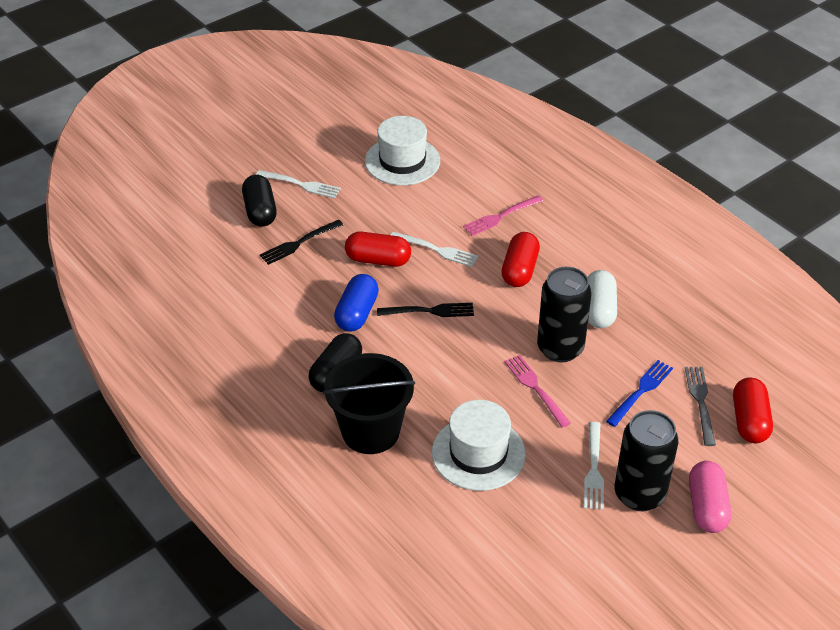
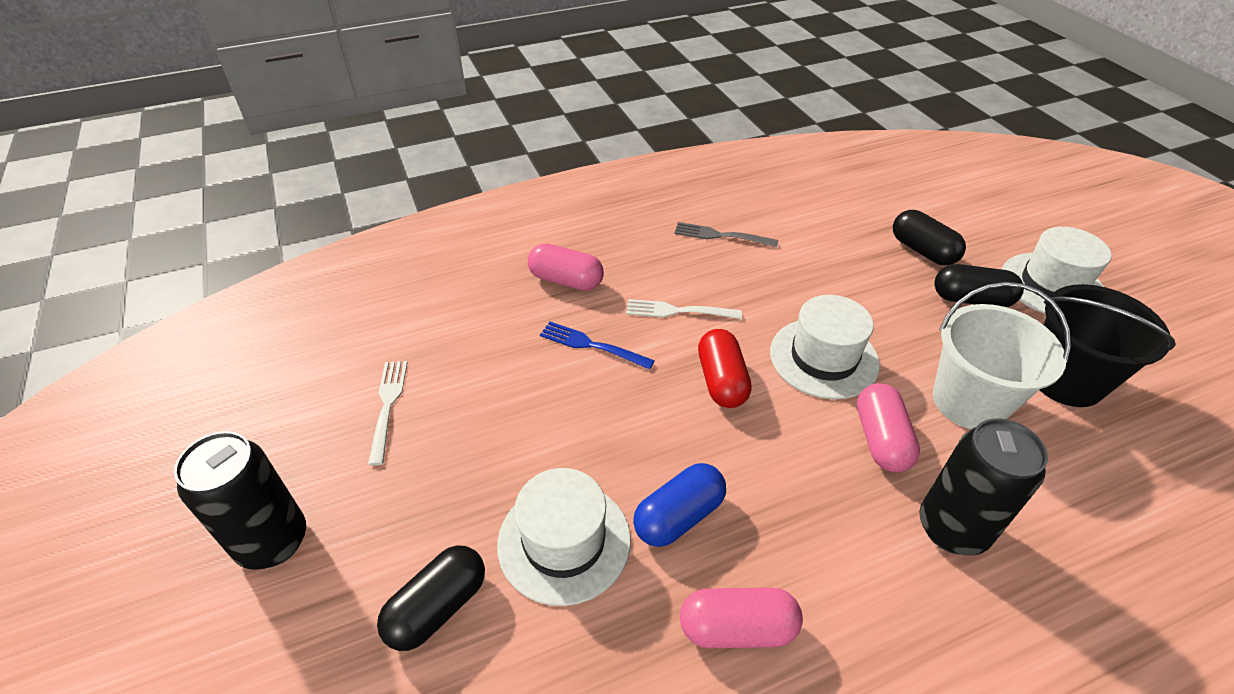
black capsule: [242,175,277,227] [308,333,362,392] = 2 -> [377,545,485,651] [893,210,966,265] [934,264,1024,307] = 3
black fork: [260,220,343,265] [377,303,474,317] = 2 -> none = 0
pink capsule: [689,461,731,533] = 1 -> [528,243,604,291] [680,587,803,648] [857,383,920,472] = 3
pink fork: [463,195,543,236] [504,355,571,428] = 2 -> none = 0
red capsule: [345,232,411,267] [502,232,540,287] [733,377,773,443] = 3 -> [698,329,752,408] = 1
white bucket: none = 0 -> [933,282,1071,429] = 1
white capsule: [588,270,617,328] = 1 -> none = 0
white fork: [256,170,341,199] [391,232,479,267] [584,422,604,510] = 3 -> [368,361,408,465] [626,299,742,319] = 2
white hat: [365,116,440,185] [432,400,526,491] = 2 -> [497,468,631,606] [770,295,880,399] [1002,227,1112,314] = 3

